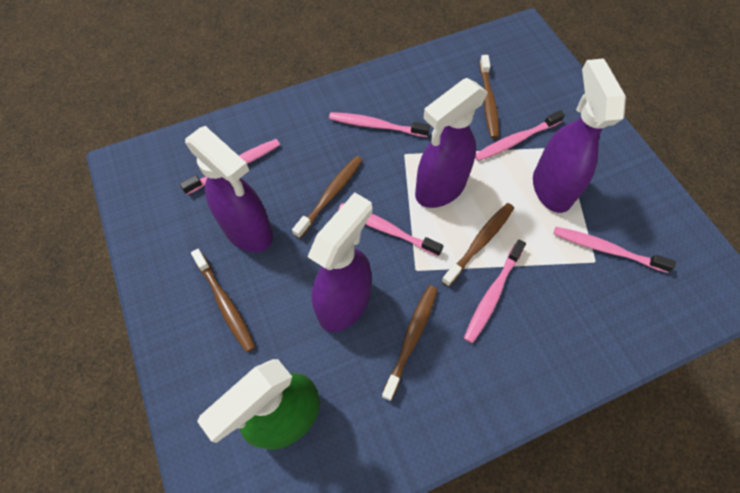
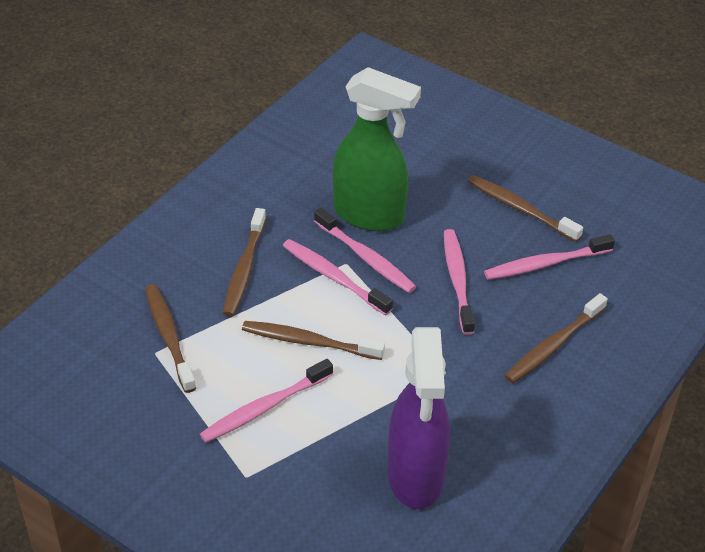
pink toothbrush: [180,139,280,195] [329,112,430,137] [338,203,443,256] [464,239,526,343] [475,110,565,161] [554,227,676,273] = 6 -> [200,359,333,443] [283,239,393,315] [314,208,416,293] [444,229,475,335] [484,234,615,280] = 5
purple spray bottle: [185,126,273,252] [307,192,372,332] [415,78,488,208] [533,58,626,213] = 4 -> [387,327,450,509] = 1

